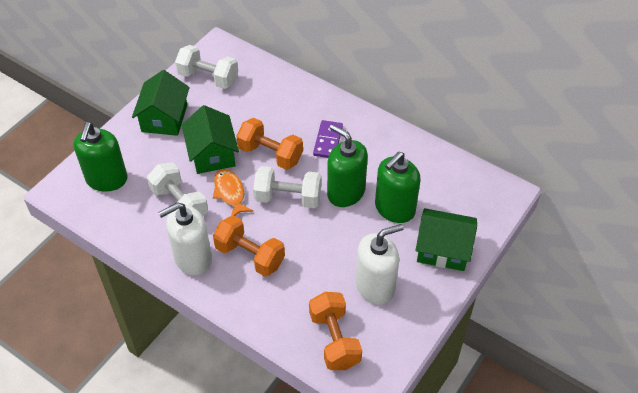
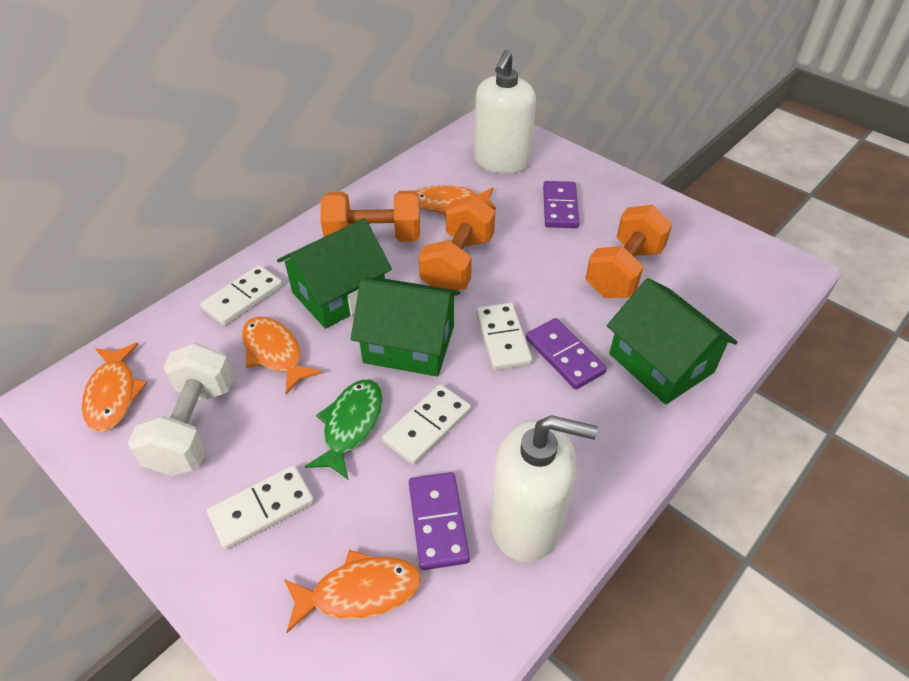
green fish: none = 0 -> [305,380,383,480] = 1
green soap dispenser: [74,122,128,192] [327,124,368,207] [375,152,420,223] = 3 -> none = 0
orange fish: [213,169,253,216] = 1 -> [82,343,147,432] [242,317,323,394] [284,550,421,633] [416,185,496,215] = 4
purple domino: [313,120,343,158] = 1 -> [409,472,470,570] [526,318,607,390] [543,181,579,228] = 3
white domino: none = 0 -> [200,265,283,326] [207,465,314,550] [382,384,471,465] [476,303,532,370] = 4
white dumbbell: [147,163,208,216] [175,45,238,89] [253,166,321,208] = 3 -> [128,343,234,476] = 1

